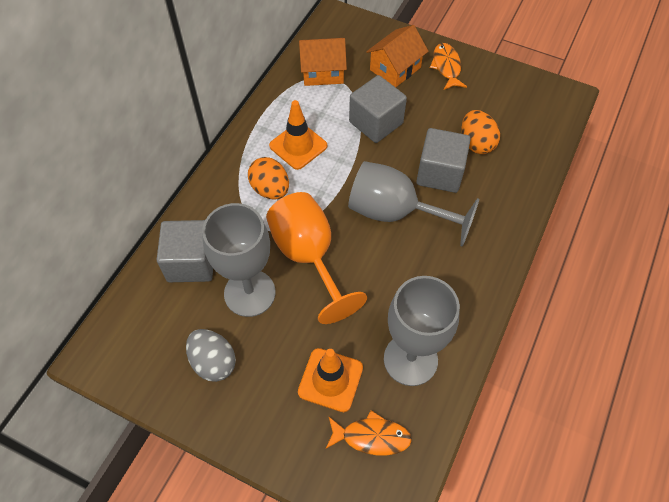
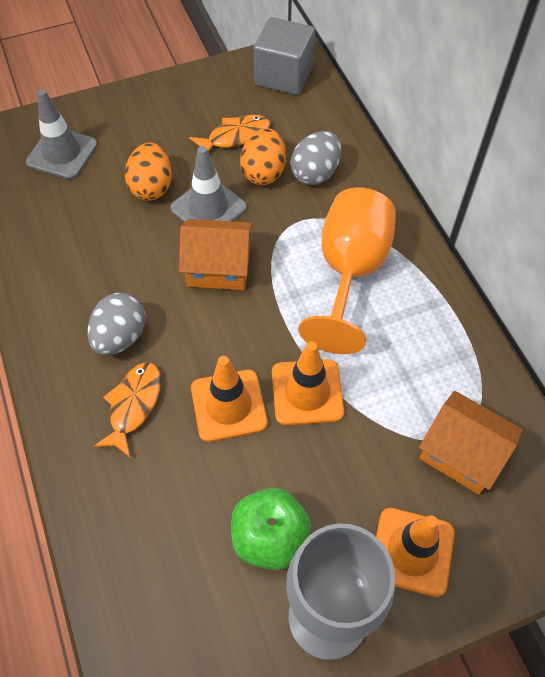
green apple: none = 0 -> [231,488,311,570] = 1
grey cube: [157,220,213,282] [349,75,407,143] [416,128,471,193] = 3 -> [254,17,315,95] = 1
grey egg: [186,329,236,382] = 1 -> [87,293,145,355] [290,131,341,185] = 2
grey goblet: [202,203,276,317] [348,161,479,247] [384,276,460,386] = 3 -> [286,523,395,660] = 1
grey traffic cone: none = 0 -> [26,89,97,179] [170,146,247,223] = 2
orange traffic cone: [269,100,327,170] [298,348,363,412] = 2 -> [191,356,268,442] [272,341,344,425] [376,508,455,597] = 3

